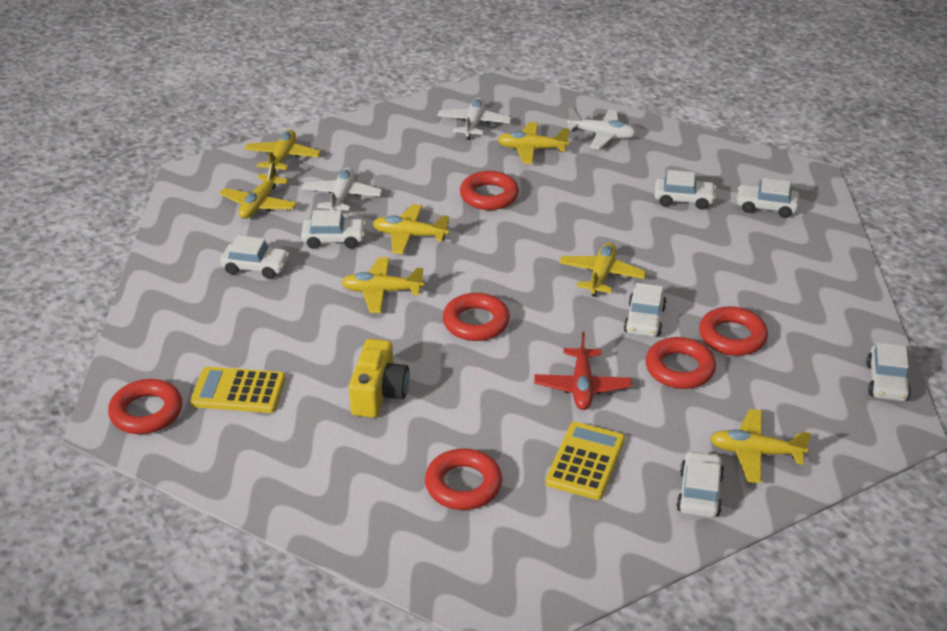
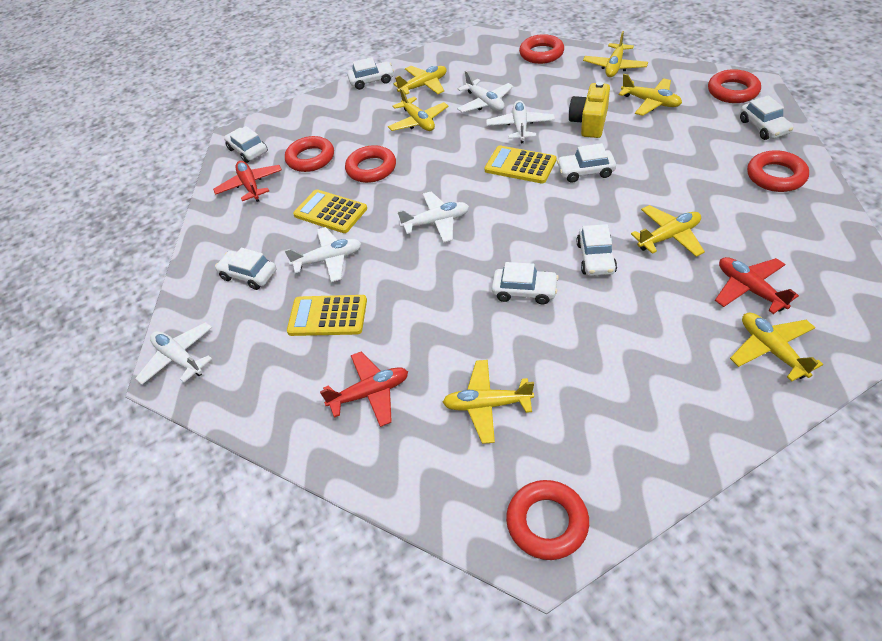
red plane: [534,332,632,410] = 1 -> [213,161,282,202] [320,352,408,427] [715,257,799,314] = 3
white plane: [302,167,382,211] [437,97,512,140] [567,107,636,149] = 3 -> [135,322,212,384] [284,227,361,282] [397,191,469,243] [457,71,514,113] [486,100,555,143] = 5
yellow calculator: [190,367,286,413] [545,422,625,500] = 2 -> [287,295,367,336] [293,189,367,233] [485,146,557,184] = 3

